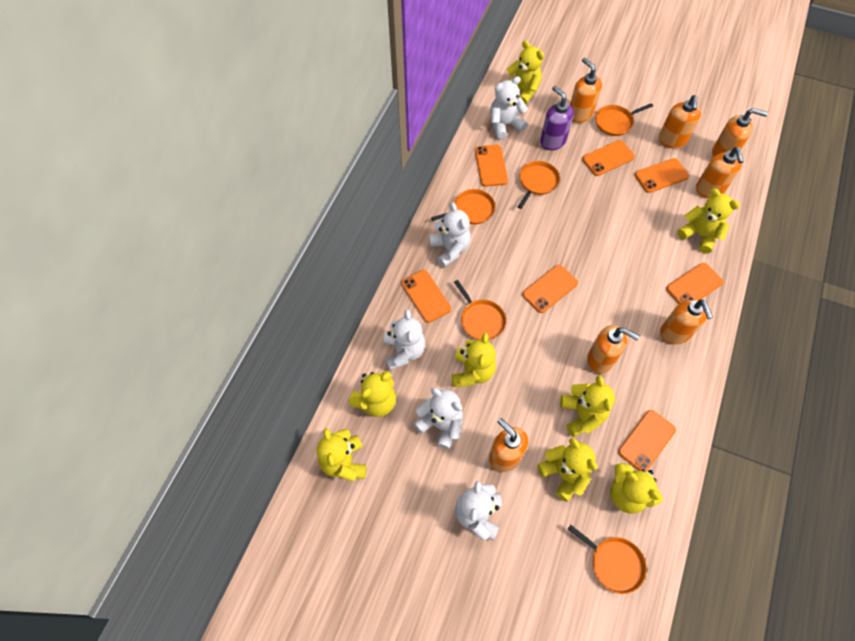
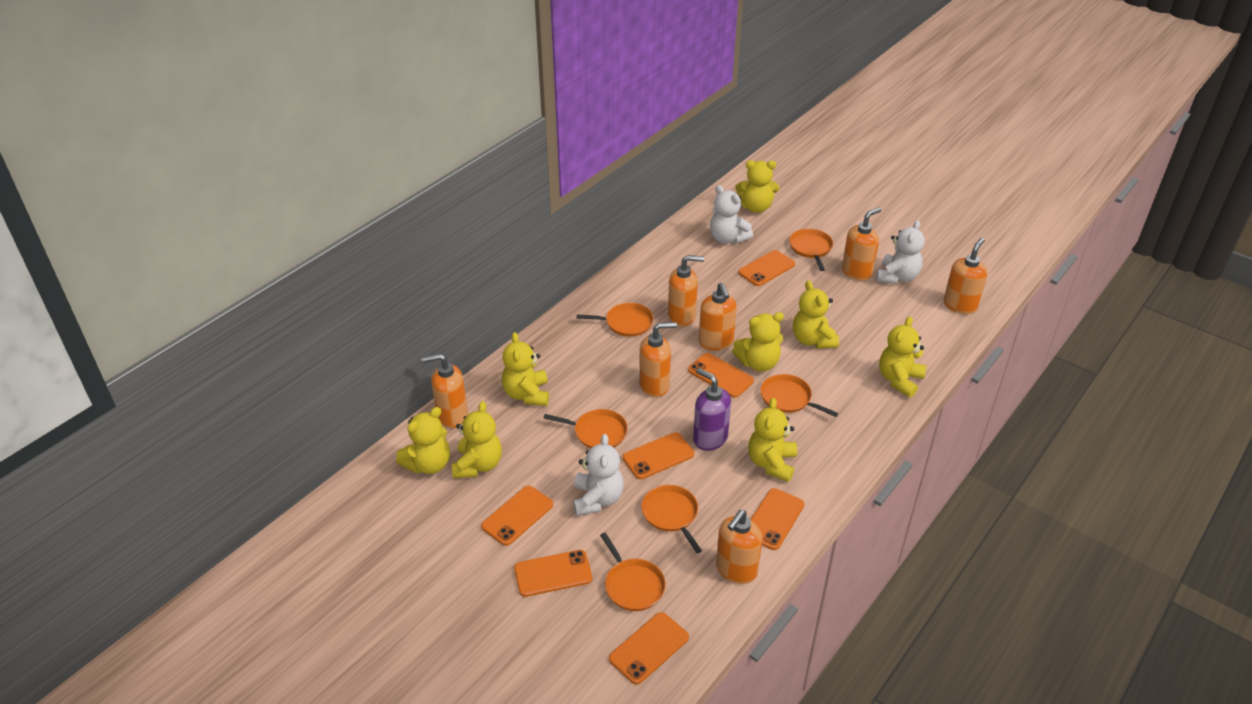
orange pan: [431,189,495,224] [454,280,506,340] [518,161,560,209] [568,525,646,594] [595,103,653,136] = 5 -> [544,409,628,448] [577,303,654,337] [600,533,666,611] [641,485,702,553] [760,374,838,417] [789,229,833,271] = 6
white teddy bear: [384,309,425,370] [413,388,463,449] [429,202,471,267] [455,481,502,541] [490,76,528,139] = 5 -> [573,434,624,516] [710,185,753,244] [877,220,925,284] = 3

